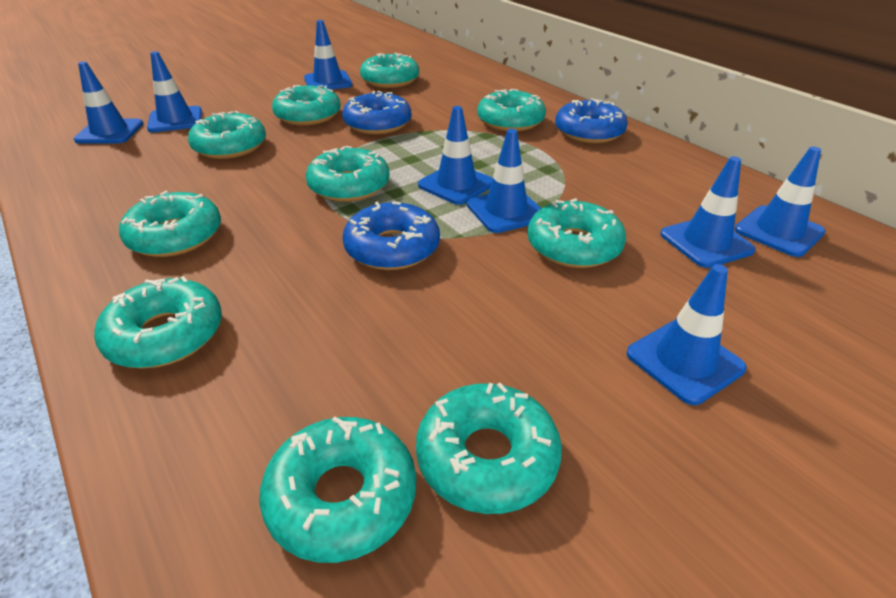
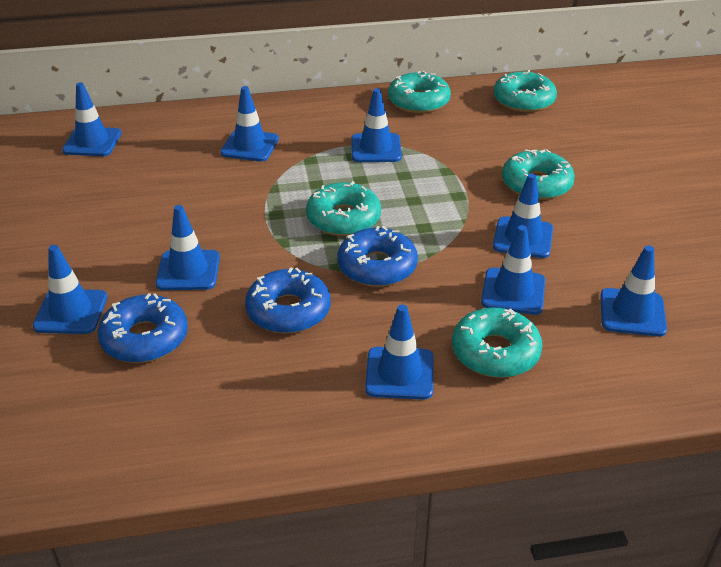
blue traffic cone: [74,61,143,144] [147,51,202,132] [304,20,352,90] [418,106,493,205] [467,129,541,233] [627,264,747,405] [660,156,756,268] [735,147,825,257] = 8 -> [33,245,107,334] [62,82,121,156] [156,205,220,290] [220,86,279,162] [351,88,402,162] [365,305,433,400] [481,225,545,315] [493,173,553,258] [600,246,667,337] = 9
turquoise donut: [94,276,222,368] [119,191,221,257] [188,111,266,159] [259,416,416,563] [272,85,341,126] [306,146,390,202] [360,52,419,88] [416,383,562,514] [477,89,546,131] [527,198,626,268] = 10 -> [306,181,381,236] [388,71,451,114] [452,307,543,378] [494,70,557,113] [502,149,575,200] = 5

